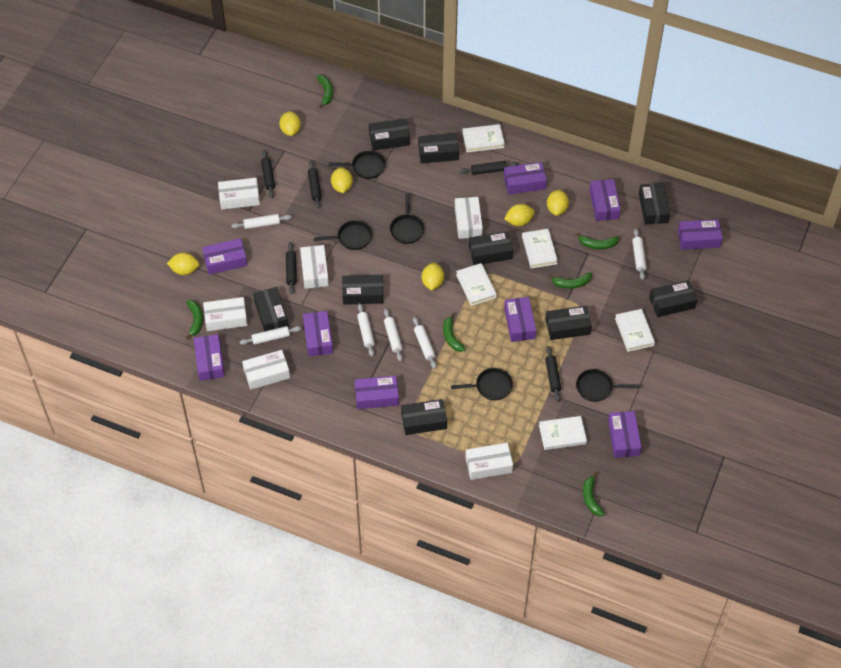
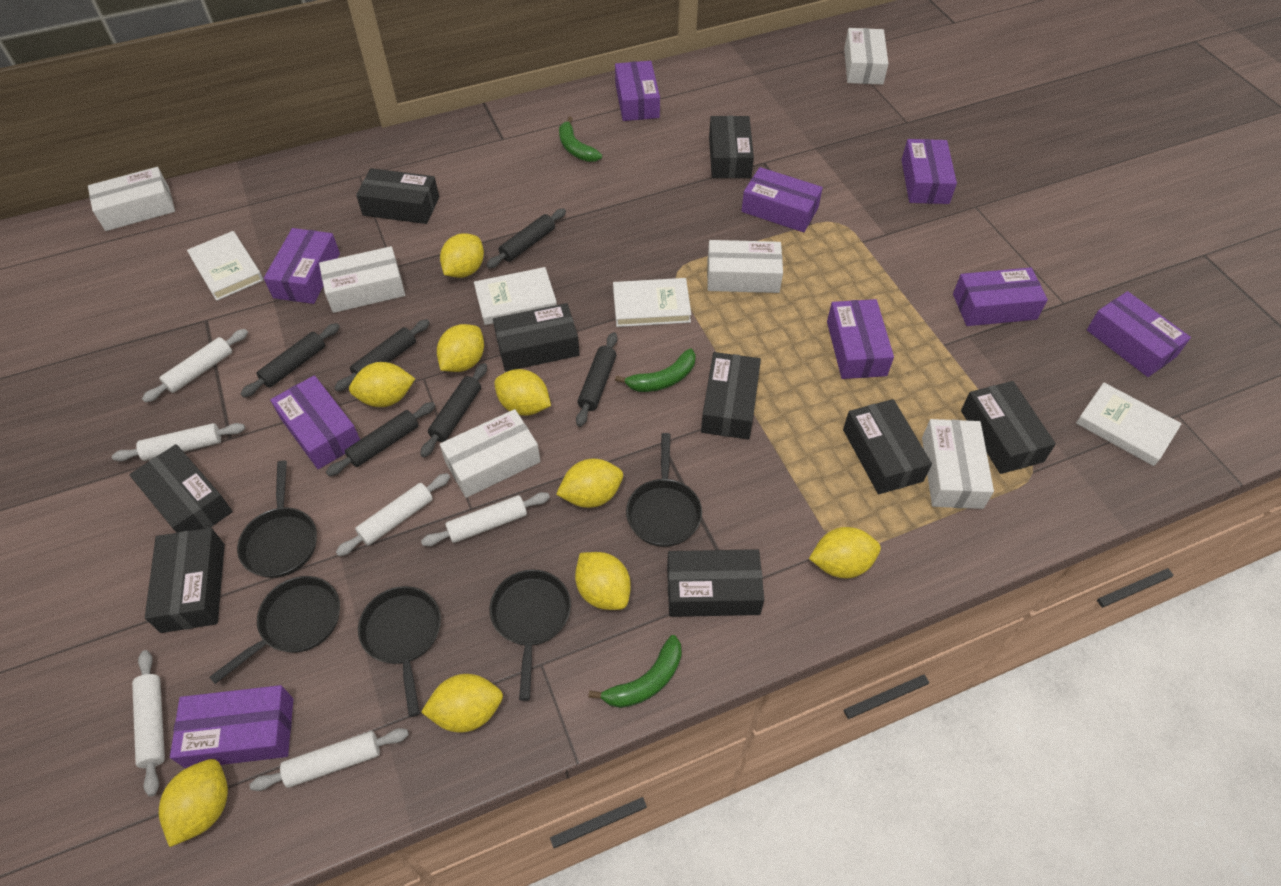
black rolling pin: [261,150,275,198] [286,242,297,294] [308,160,322,209] [460,161,518,175] [545,346,561,402] = 5 -> [240,323,340,397] [326,402,435,476] [334,319,430,392] [420,363,487,457] [486,208,566,268] [576,332,617,427] = 6
green banana: [186,300,203,339] [317,75,333,108] [443,313,466,352] [547,272,592,289] [575,232,619,249] [583,472,605,516] = 6 -> [559,116,602,162] [588,635,682,708] [615,349,696,392] = 3
white book: [456,263,497,306] [462,124,505,152] [522,229,558,268] [539,416,587,450] [615,309,655,352] = 5 -> [187,231,264,301] [474,267,557,325] [613,278,692,327] [1076,383,1182,466] = 4
yellow lemon: [167,253,199,275] [279,111,301,136] [331,167,353,193] [422,263,444,291] [504,204,535,226] [547,190,569,216] = 6 -> [159,759,228,847] [349,362,415,407] [421,674,503,732] [437,324,484,372] [440,233,484,278] [494,369,551,416] [556,459,623,508] [575,552,631,610] [809,527,881,579] = 9

